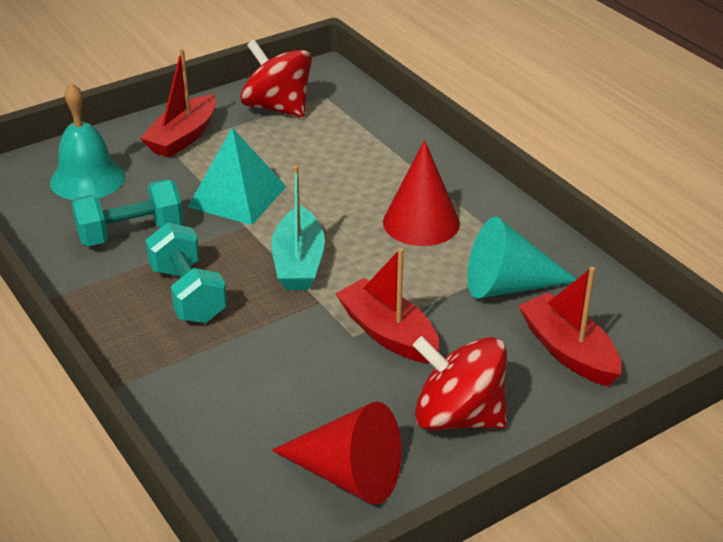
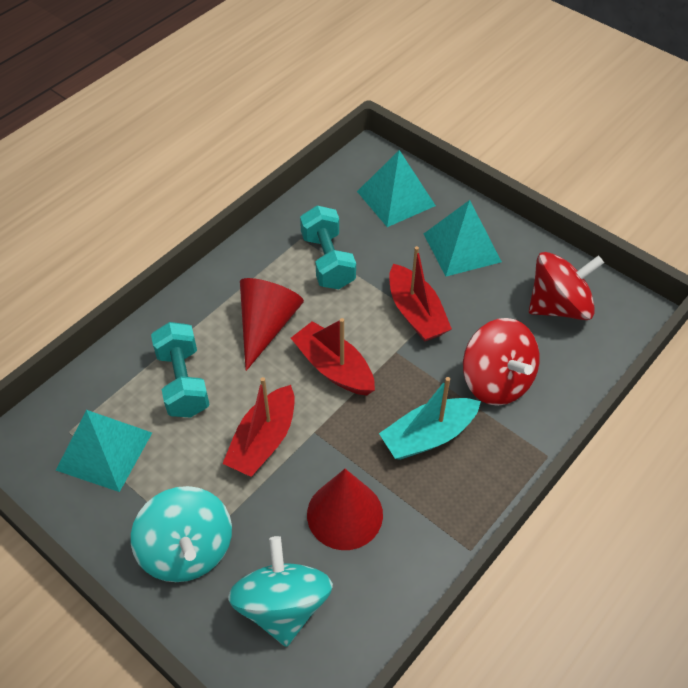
turquoise bell: [50,83,126,200] = 1 -> none = 0
turquoise cone: [467,217,577,299] = 1 -> none = 0
turquoise pyramid: [188,127,286,225] = 1 -> [56,410,152,492] [357,150,436,227] [424,200,502,276] = 3
turquoise spinning top: none = 0 -> [131,486,232,582] [228,536,333,647] = 2

